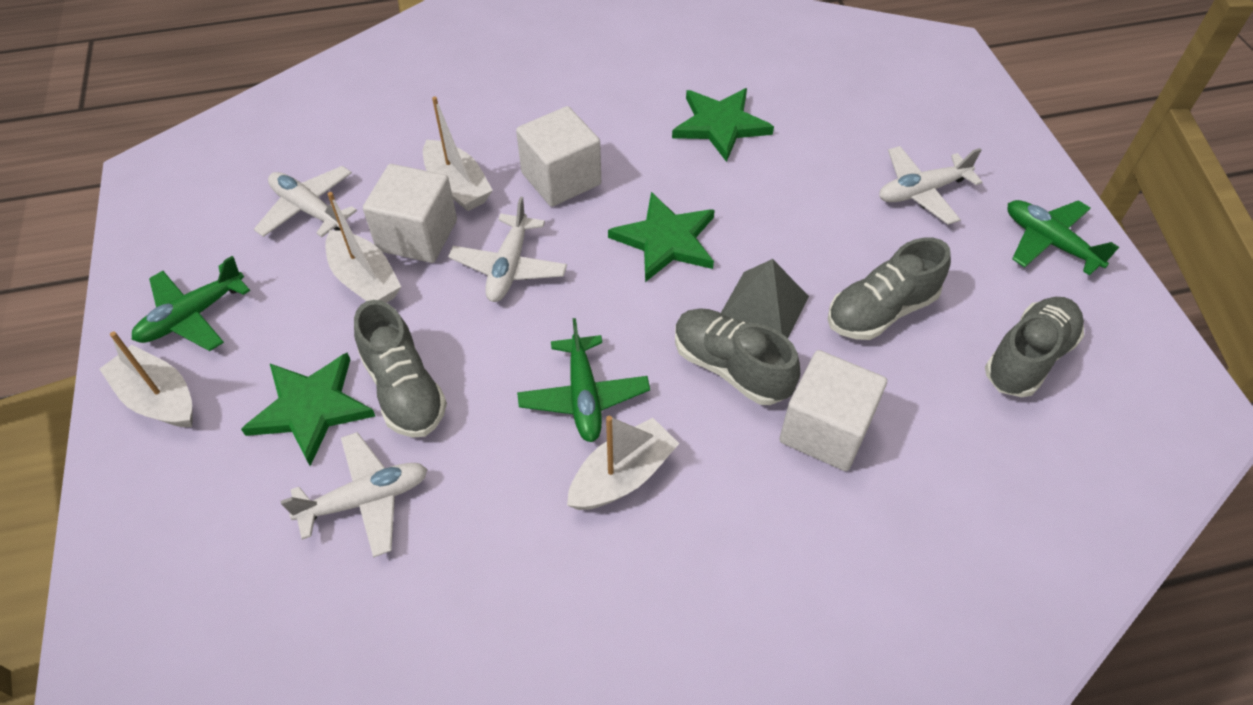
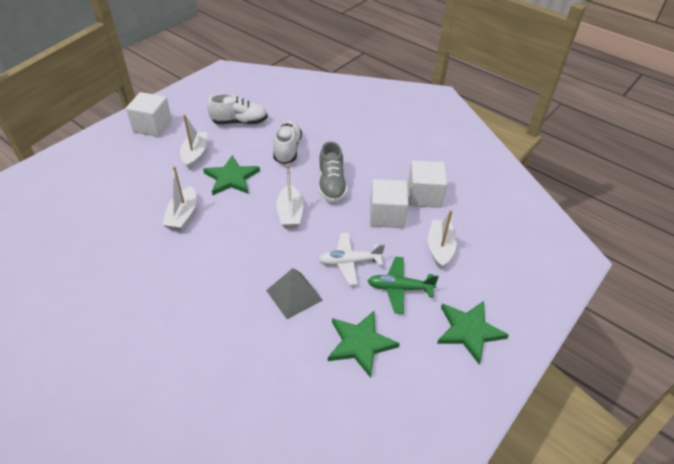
green plane: [132,256,250,351] [517,318,650,442] [1008,200,1119,275] = 3 -> [368,257,439,314] = 1
grey shoe: [354,300,447,438] [675,308,800,405] [828,237,951,340] [985,297,1084,397] = 4 -> [319,141,347,202] = 1
white plane: [254,166,357,237] [281,432,427,558] [448,197,567,302] [879,146,982,225] = 4 -> [318,233,385,286] = 1
white shoe: none = 0 -> [207,94,268,125] [273,120,302,164] = 2

